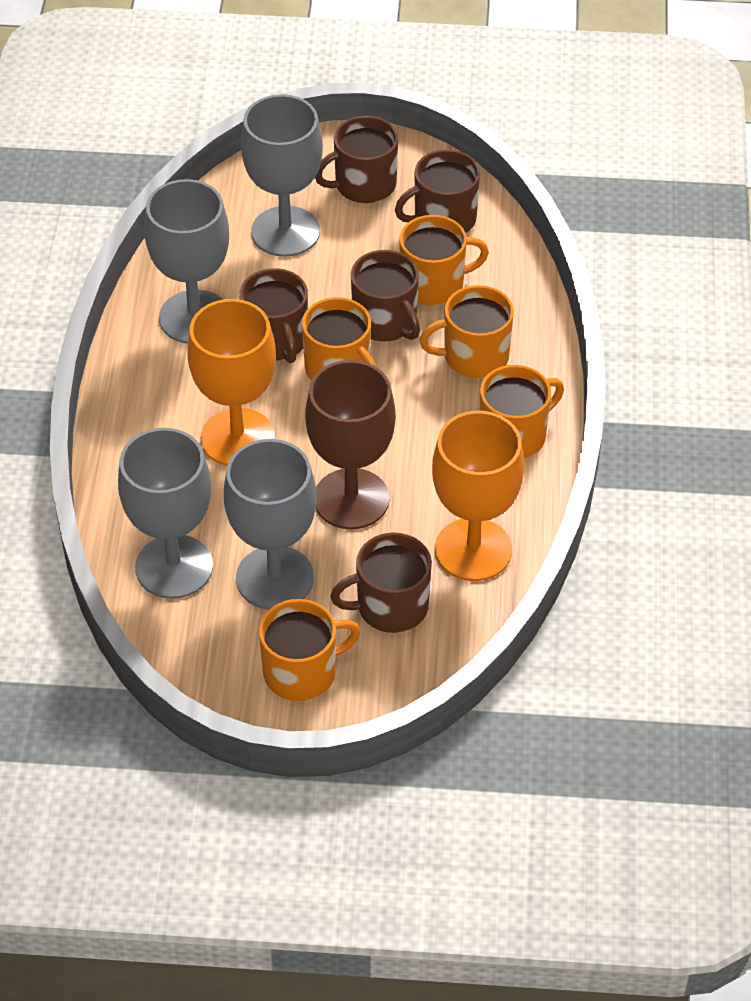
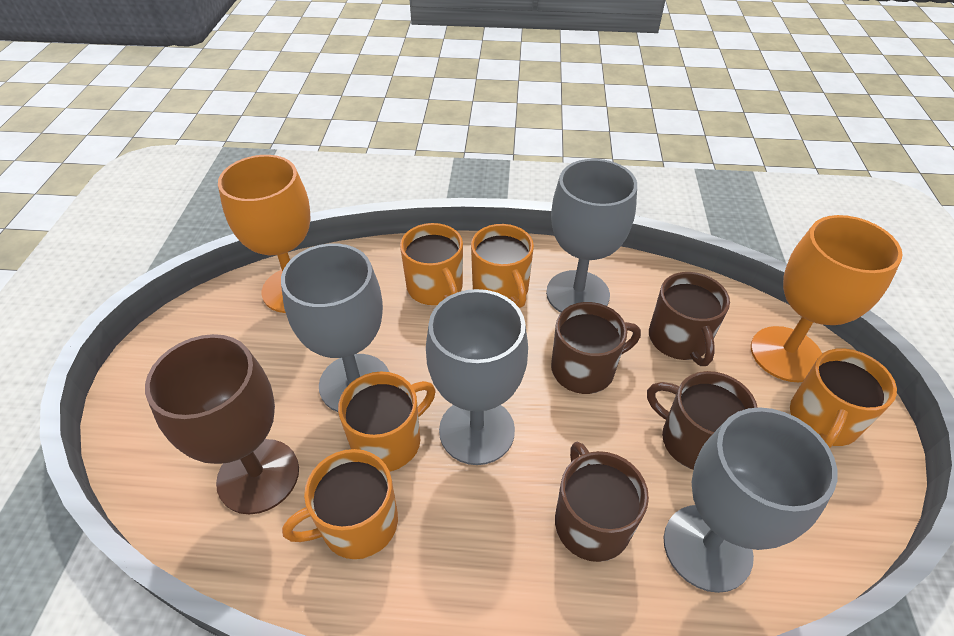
brown mug: [239,268,308,363] [315,116,398,203] [330,533,432,633] [351,250,420,341] [395,149,480,233] = 5 -> [551,302,641,394] [555,442,649,562] [647,371,758,470] [649,272,730,366] = 4

